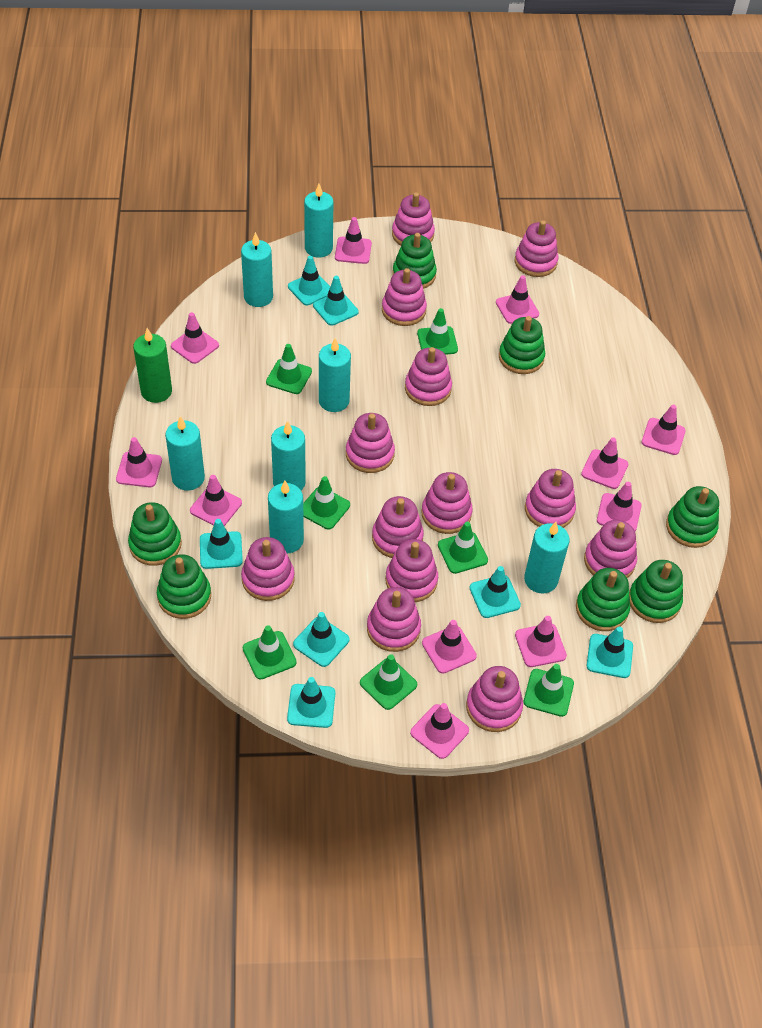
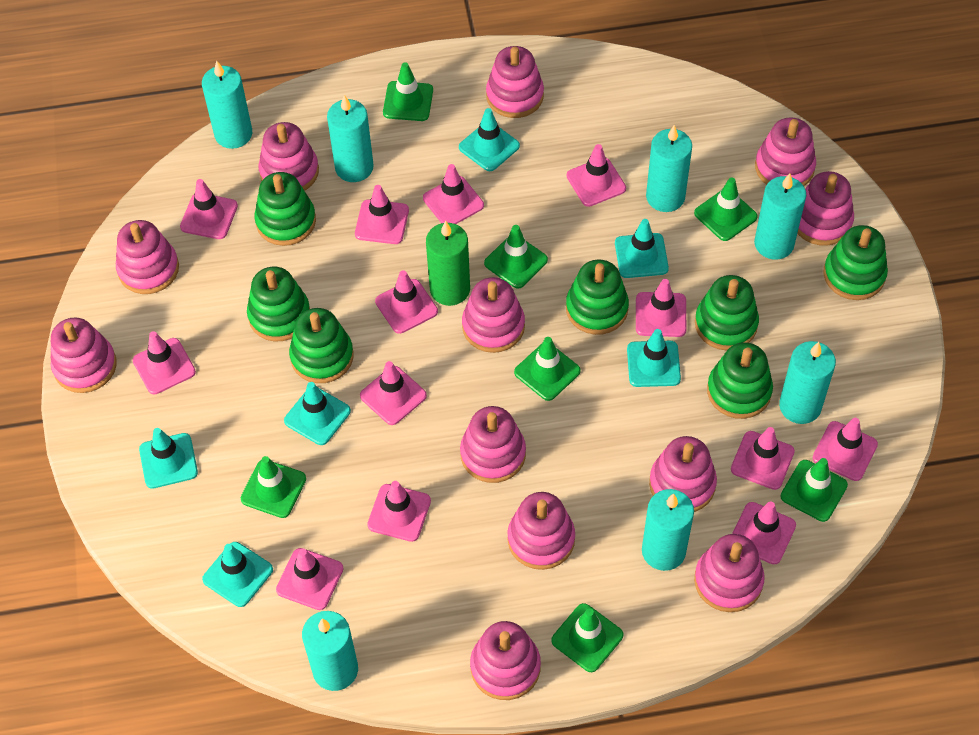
pink stacking toy: [241,537,295,601] [346,413,395,473] [367,587,421,652] [372,496,424,558] [382,268,427,326] [385,539,438,602] [392,192,435,246] [405,347,452,406] [421,472,473,534] [466,666,523,732] [515,220,558,277] [525,469,576,528] [584,520,637,578] = 13 -> [51,318,117,393] [116,220,179,294] [258,122,319,191] [460,406,526,483] [462,277,525,353] [470,621,541,700] [486,46,544,118] [508,492,575,570] [649,436,717,512] [694,534,765,612] [755,117,816,186] [797,171,854,246] = 12
pink traffic cone: [116,437,162,487] [171,312,219,364] [190,475,242,526] [335,217,372,264] [410,703,469,759] [422,620,477,674] [496,275,539,324] [515,616,567,667] [581,437,628,489] [597,482,642,531] [642,405,686,455] = 11 -> [133,331,196,394] [180,179,238,239] [276,548,344,610] [355,185,409,244] [360,361,427,425] [367,481,431,542] [375,270,438,334] [423,164,484,224] [567,144,626,207] [636,279,686,337] [731,427,795,490] [732,501,796,565] [812,418,878,481] = 13
turquoise traffic cone: [200,519,243,569] [287,677,335,728] [288,256,330,305] [293,612,349,667] [313,276,359,326] [470,566,521,618] [586,626,633,678] = 7 -> [139,428,198,489] [202,542,273,607] [284,382,351,445] [459,108,520,171] [615,219,669,278] [627,329,681,387] = 6

